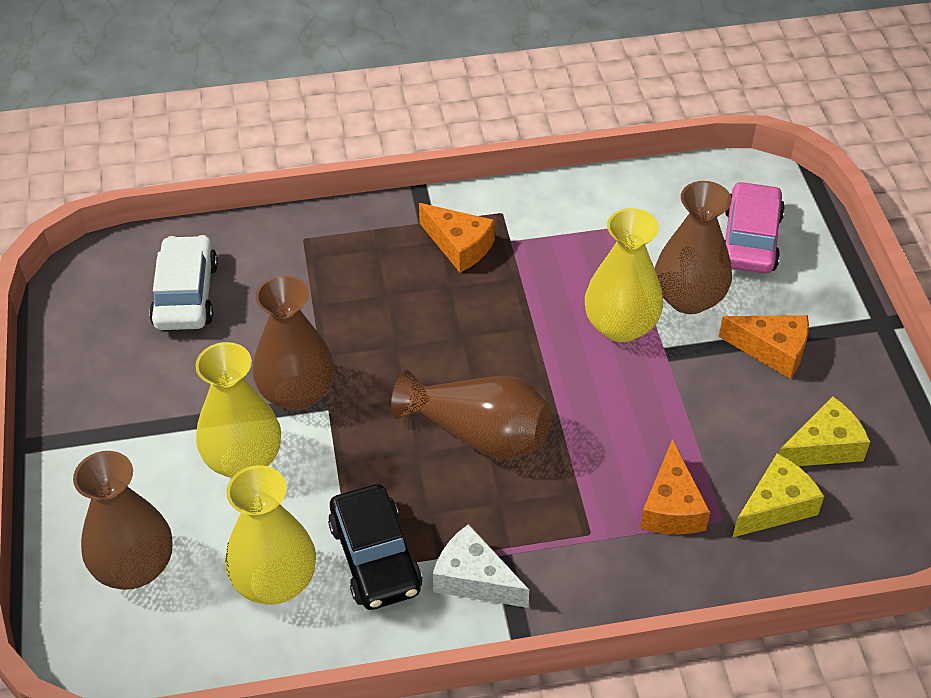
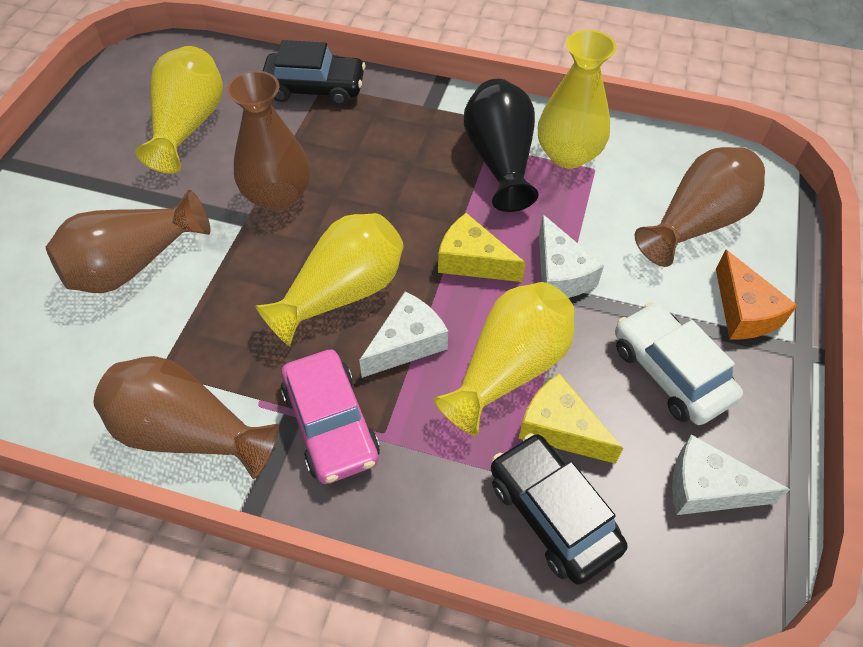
black car: [328,484,422,610] = 1 -> [263,40,366,106] [491,433,627,584] = 2
black vase: none = 0 -> [464,79,539,212] = 1
orange cheese: [419,203,495,272] [640,439,710,534] [719,315,809,379] = 3 -> [716,250,797,340] = 1
white cheese: [433,524,529,608] = 1 -> [359,292,448,378] [539,215,604,298] [672,435,790,515] = 3
yellow vase: [195,342,281,478] [225,465,316,605] [585,208,663,342] = 3 -> [135,46,223,173] [255,213,404,346] [434,282,574,436] [538,30,616,169] = 4

